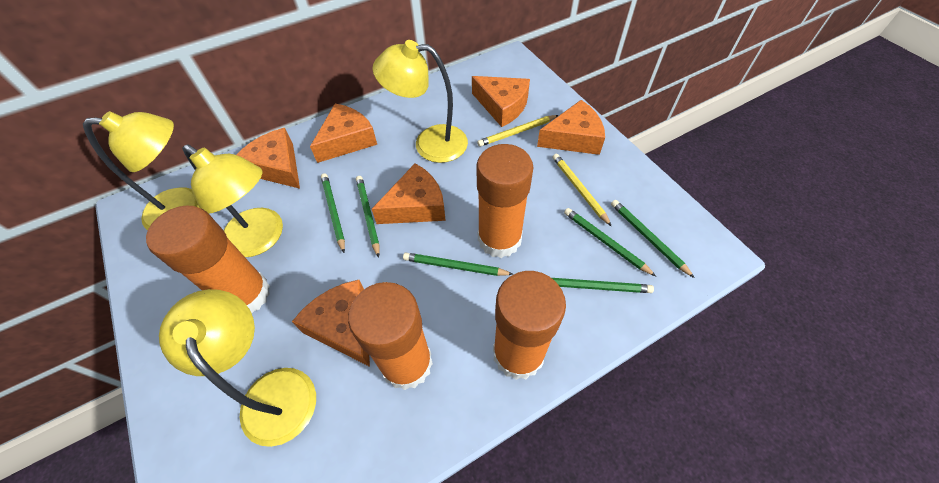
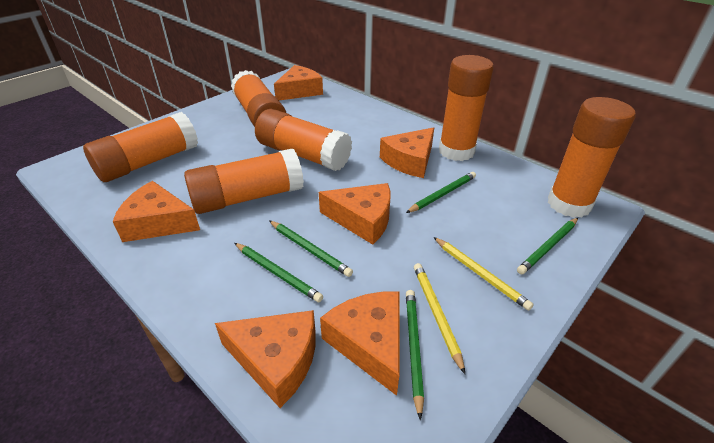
green pencil: [321,173,345,253] [356,176,380,258] [403,253,514,276] [552,278,654,293] [564,208,656,276] [611,200,695,278] = 6 -> [235,243,323,302] [269,220,353,277] [406,172,476,213] [406,290,424,420] [517,218,578,274] = 5
orange glue stick: [146,205,270,313] [348,282,433,390] [477,144,533,258] [493,271,566,380] = 4 -> [83,112,198,182] [184,149,304,214] [231,70,286,127] [255,109,352,171] [439,55,494,161] [548,97,636,218] = 6
yellow lamp: [83,111,199,230] [159,289,316,447] [182,144,283,257] [373,40,468,163] = 4 -> none = 0

